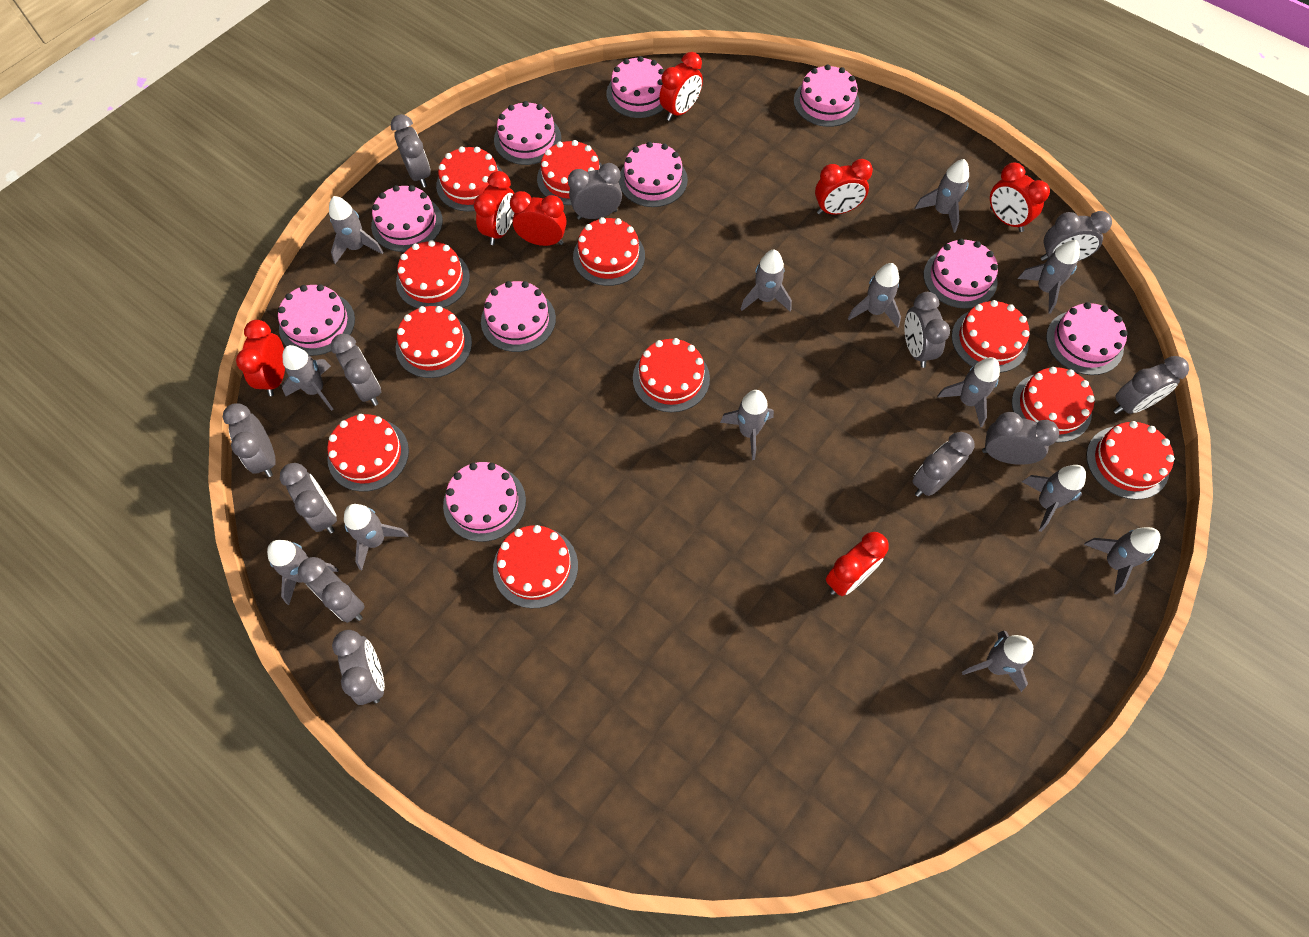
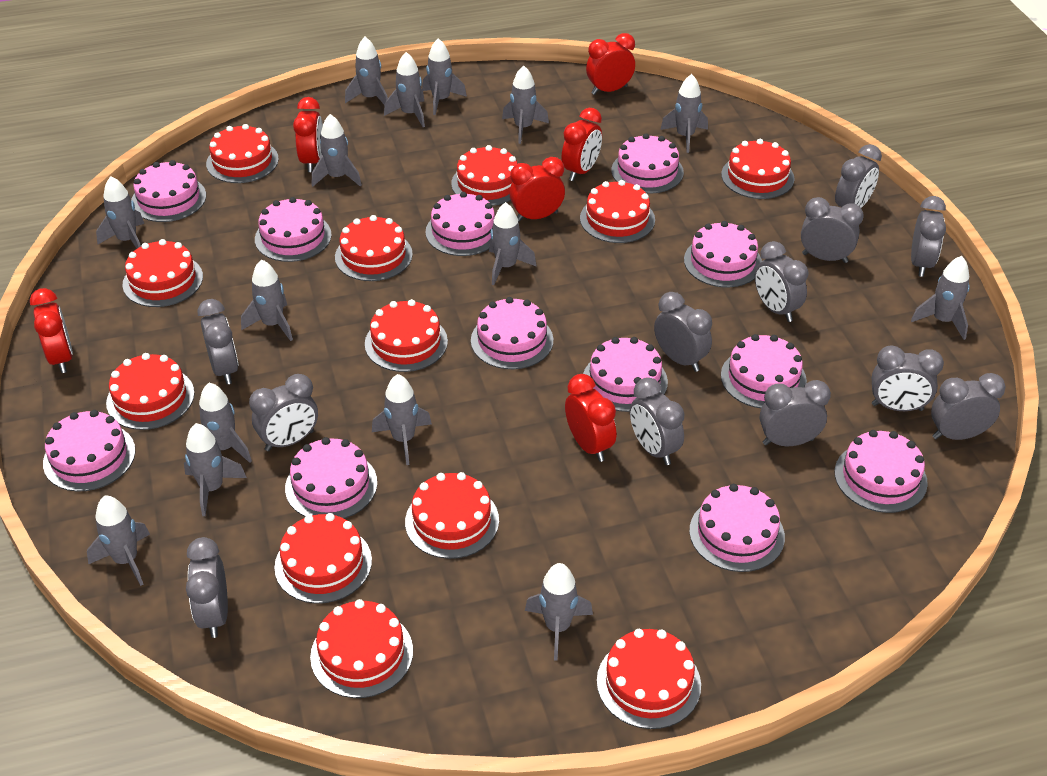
grey rocket: [267,540,338,605] [282,345,333,411] [329,196,383,264] [344,504,408,570] [720,390,774,460] [740,250,792,311] [848,263,901,328] [915,159,969,233] [937,357,1000,427] [962,631,1033,692] [1018,240,1080,313] [1022,465,1086,532] [1084,527,1160,594] = 13 -> [87,496,150,586] [96,176,144,249] [184,423,247,516] [199,383,252,463] [241,259,293,341] [312,114,362,187] [345,37,388,105] [372,374,432,465] [384,52,425,127] [422,38,467,115] [489,202,537,285] [502,66,549,144] [525,563,593,661] [660,74,708,153] [911,256,970,340] = 15
pink cake: [278,284,355,356] [371,185,443,252] [443,462,526,542] [481,281,556,352] [494,101,561,165] [606,56,664,118] [619,142,688,207] [794,64,860,127] [923,239,998,309] [1046,302,1128,375] = 10 -> [43,410,135,492] [131,160,206,222] [255,197,332,262] [285,437,377,519] [425,192,495,256] [471,297,553,369] [583,337,668,412] [611,134,684,194] [684,221,762,288] [689,484,785,572] [721,334,807,408] [835,430,928,513] = 12
red cake: [327,414,409,492] [396,240,470,309] [396,306,472,378] [436,146,503,212] [493,525,578,608] [537,140,602,205] [573,217,645,286] [633,338,710,412] [952,300,1030,373] [1012,367,1095,442] [1086,421,1175,500] = 11 -> [106,353,194,430] [122,239,203,307] [206,124,279,183] [274,513,372,604] [310,599,413,698] [335,215,413,281] [365,299,448,372] [405,472,499,559] [451,145,518,206] [580,180,655,243] [597,629,701,729] [721,139,795,199] = 12
red clock: [236,320,285,396] [474,171,514,245] [510,191,567,246] [659,52,703,121] [815,159,873,215] [826,532,889,596] [990,163,1050,232] = 7 -> [30,288,73,373] [293,97,323,172] [509,157,565,222] [561,108,602,181] [565,374,616,462] [586,33,635,95] = 6

